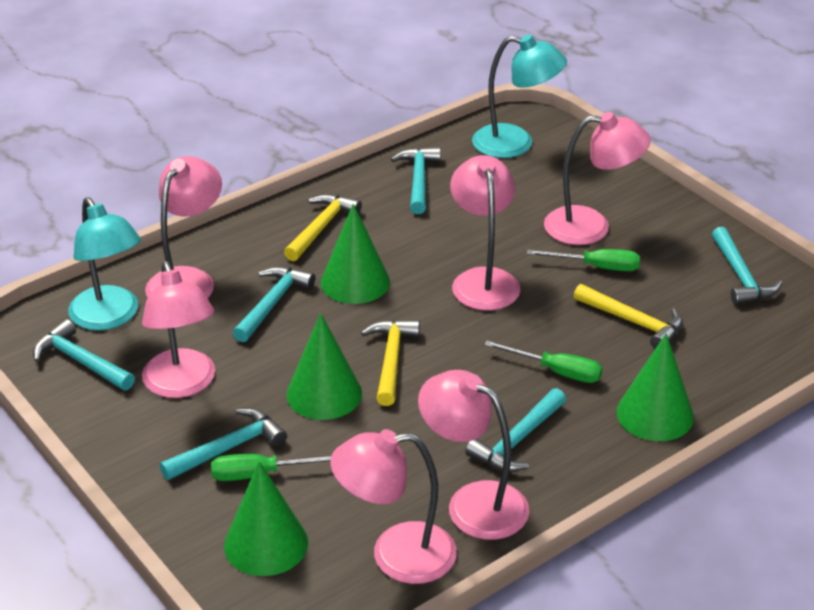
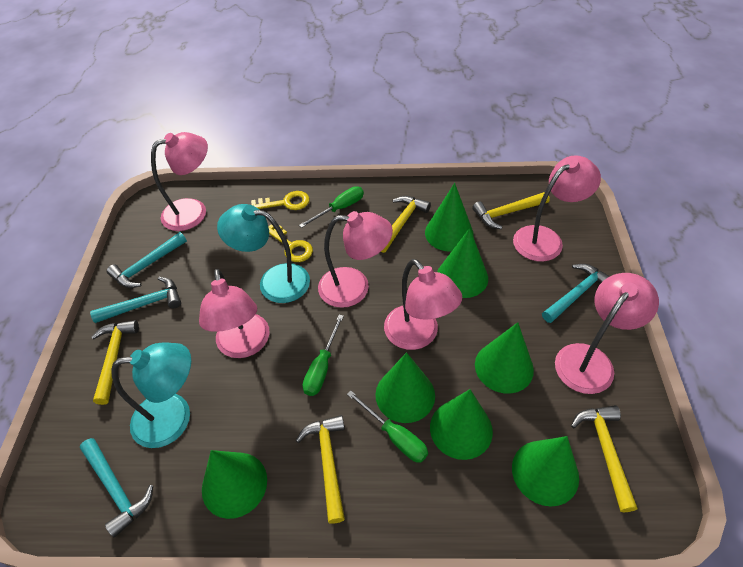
green cone: [224,461,308,576] [286,313,362,420] [321,204,390,304] [616,333,694,441] = 4 -> [202,450,267,519] [376,352,435,423] [425,183,474,252] [430,389,493,460] [437,228,488,298] [475,322,534,394] [512,436,579,507] = 7
turquoise hammer: [33,319,135,390] [160,408,287,480] [233,266,315,342] [391,147,441,214] [465,388,566,472] [712,227,782,305] = 6 -> [80,438,153,537] [90,277,181,323] [107,232,187,288] [542,264,610,323] = 4
yellow hammer: [284,194,362,262] [361,319,420,406] [574,284,683,349] = 3 -> [91,320,139,405] [296,415,345,524] [381,196,431,253] [472,192,550,229] [571,405,637,512] = 5
yellow key: none = 0 -> [251,191,310,210] [268,224,313,262] = 2

